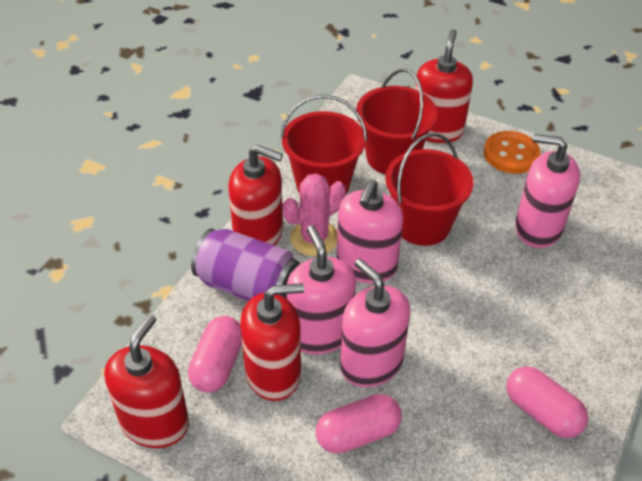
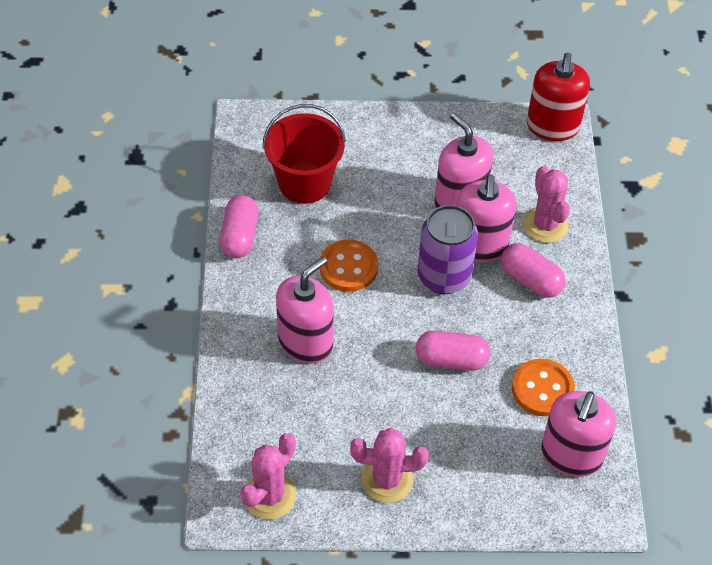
orange button: [484,131,540,174] = 1 -> [320,240,378,292] [512,359,575,416] = 2
pink cactus: [283,173,345,256] = 1 -> [240,433,296,519] [350,428,429,503] [523,166,570,243] = 3
red bucket: [280,95,367,195] [356,68,437,174] [385,133,473,246] = 3 -> [263,104,346,204] = 1
red soap dispenser: [104,315,189,448] [228,145,283,246] [240,283,304,401] [415,29,473,143] = 4 -> [527,53,590,141] = 1

